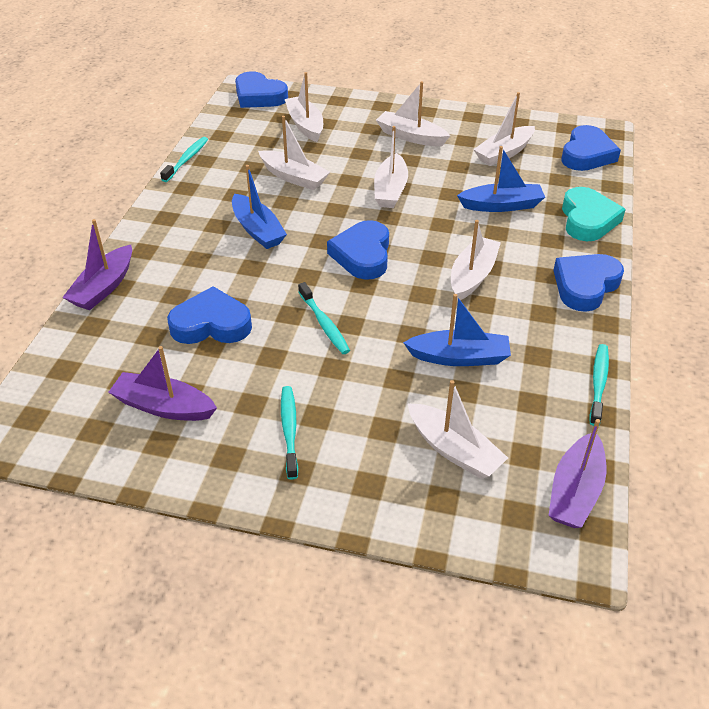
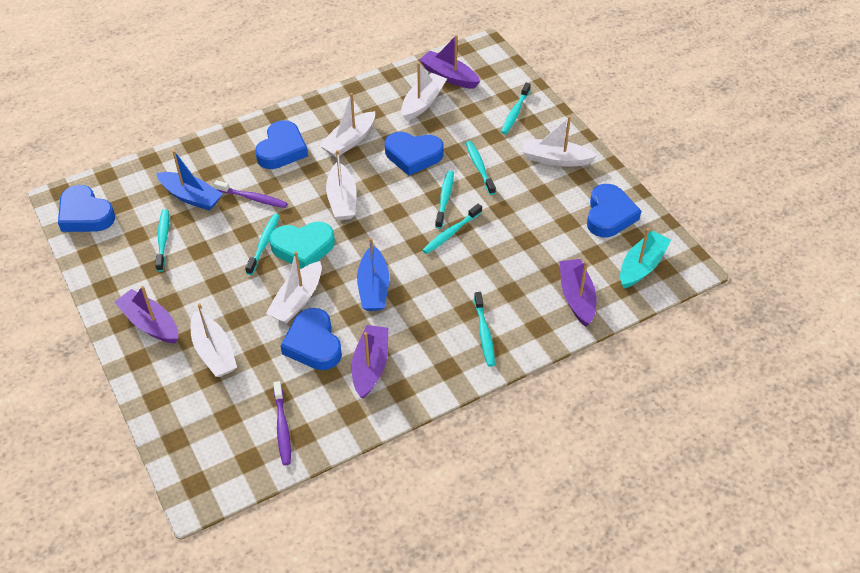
blue boat: [232,165,287,249] [403,294,511,366] [457,146,545,212] = 3 -> [156,150,223,211] [357,238,389,311] = 2
purple boat: [62,219,132,310] [108,346,217,421] [548,419,607,528] = 3 -> [114,286,178,344] [351,325,388,399] [419,35,480,89] [559,259,597,327] = 4
purple toothbrush: none = 0 -> [214,180,288,208] [273,381,291,465] = 2
turquoise boat: none = 0 -> [620,228,671,288] = 1
turquoise toothbrush: [160,137,208,182] [281,386,298,480] [298,282,350,354] [590,344,609,426] = 4 -> [155,209,169,272] [245,213,280,275] [422,204,482,254] [435,170,454,229] [466,141,496,195] [474,292,495,367] [501,83,531,134] = 7
white boat: [258,116,330,190] [285,72,323,142] [374,126,408,208] [376,81,450,146] [408,380,508,479] [451,220,501,301] [473,92,535,166] = 7 -> [191,303,237,377] [266,251,322,323] [319,93,375,158] [326,150,357,220] [401,63,447,121] [522,116,597,167] = 6

